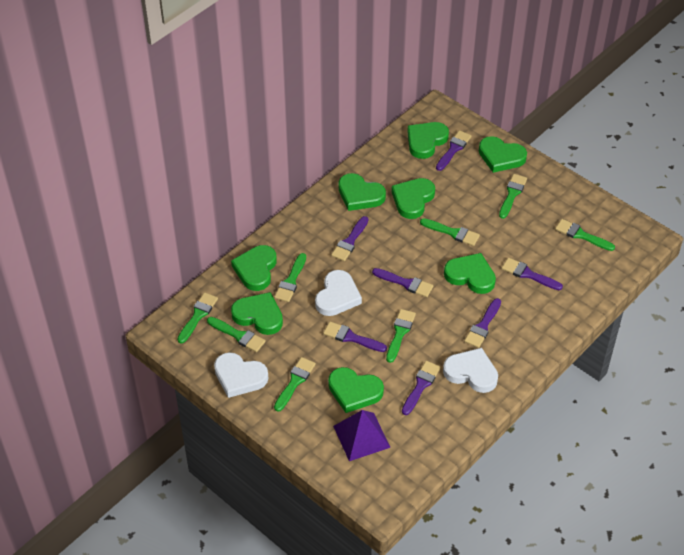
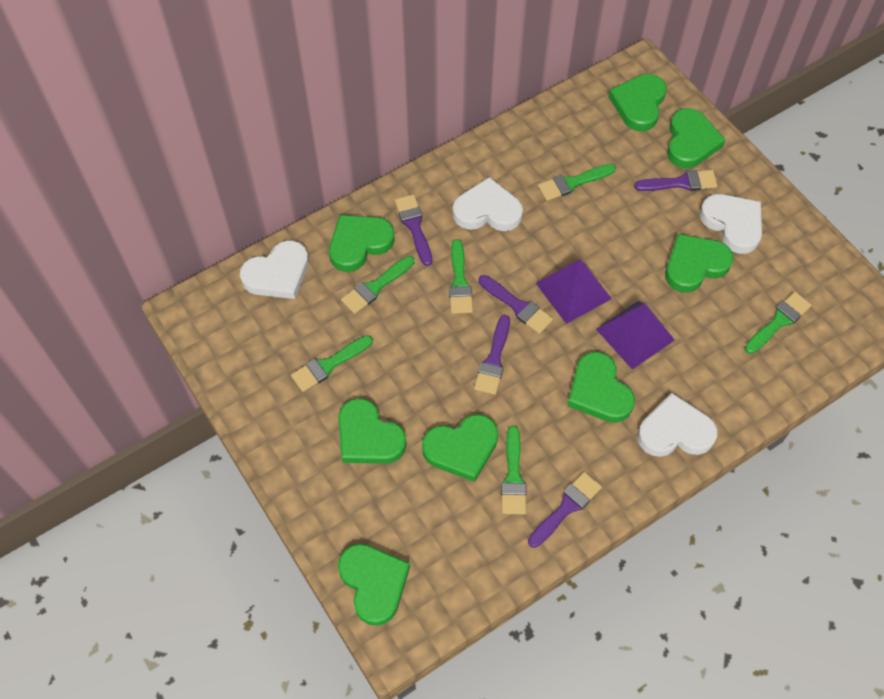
green brush: [177,292,218,343] [207,317,266,352] [274,253,306,302] [274,357,316,412] [386,309,416,363] [420,218,480,246] [499,174,527,219] [555,219,615,251] = 8 -> [291,335,373,392] [341,256,414,314] [449,239,473,314] [501,426,527,515] [538,164,616,201] [744,292,811,354] = 6
purple brush: [323,321,387,352] [331,216,368,261] [372,268,433,297] [402,361,441,415] [436,130,472,171] [464,298,501,348] [502,258,563,290] = 7 -> [395,194,432,266] [474,315,510,395] [478,275,553,334] [528,472,602,548] [634,170,717,191] = 5
purple pyramid: [333,410,391,461] = 1 -> [536,259,612,324] [596,301,675,370] = 2
white heart: [214,352,268,398] [315,270,362,316] [443,348,498,393] = 3 -> [240,240,309,299] [453,177,523,231] [637,393,717,457] [700,194,762,254] = 4

